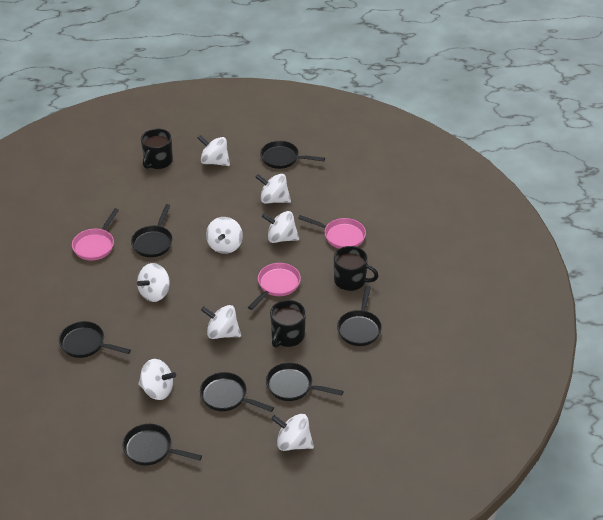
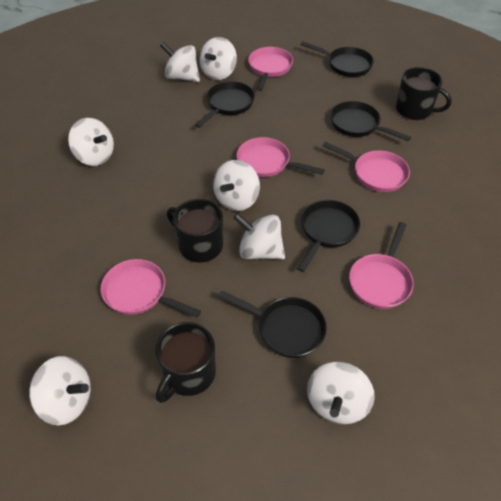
black pan: [59,321,131,358] [123,424,202,466] [131,204,173,257] [200,372,274,412] [260,141,325,169] [266,362,343,401] [337,286,382,346] = 7 -> [195,81,255,128] [218,291,327,358] [297,200,360,272] [301,41,374,77] [330,101,411,141] = 5
pink pan: [72,208,119,261] [248,263,301,310] [298,215,366,249] = 3 -> [100,259,201,318] [237,137,325,177] [248,47,293,91] [322,142,410,192] [349,222,414,309] = 5
white spinning top: [137,263,170,302] [138,359,176,400] [197,135,230,166] [201,305,241,339] [206,217,243,254] [255,174,291,204] [262,211,299,243] [271,414,314,451] = 8 -> [29,356,91,425] [68,118,114,166] [160,42,200,82] [199,37,237,80] [213,160,260,211] [233,213,285,260] [307,362,375,424] = 7

